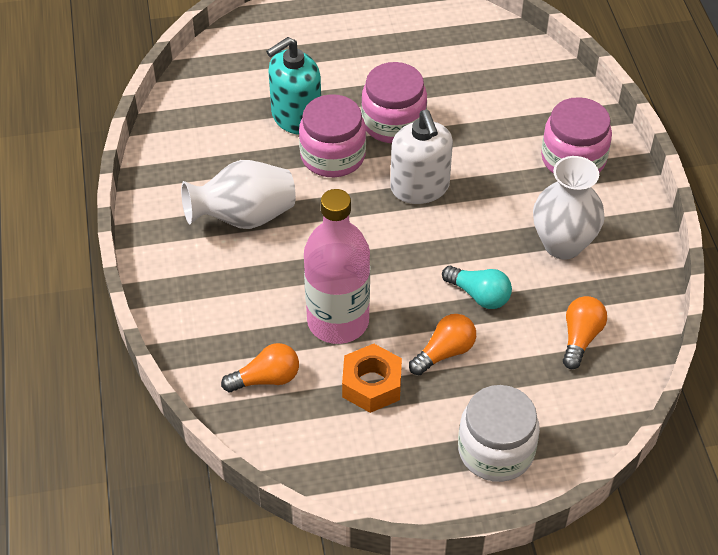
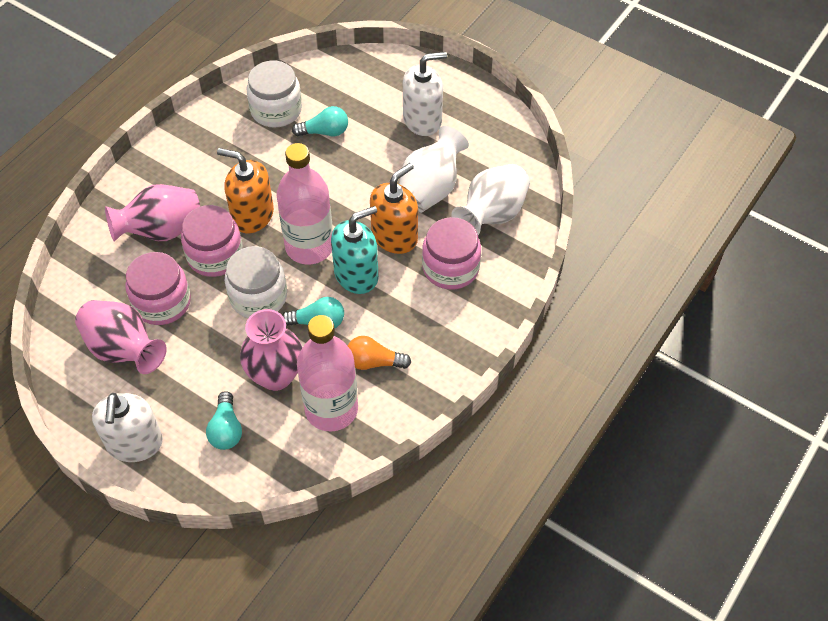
orange light bulb: [221,343,299,392] [409,314,476,375] [563,296,607,369] = 3 -> [348,336,411,370] = 1
orange nut: [342,344,402,413] = 1 -> none = 0
orange soap dispenser: none = 0 -> [217,148,274,233] [370,163,418,254] = 2
pink bottle: [304,189,370,344] = 1 -> [277,143,333,265] [297,315,358,431] = 2
pink vase: none = 0 -> [75,300,167,374] [105,184,200,242] [240,309,302,391] = 3
turquoise light bulb: [442,266,512,309] = 1 -> [206,391,242,450] [282,297,344,329] [292,106,348,137] = 3
white jar: [458,385,540,482] = 1 -> [225,246,287,318] [247,61,302,128] = 2
white soap dispenser: [390,110,453,204] = 1 -> [92,393,163,462] [403,52,447,136] = 2

